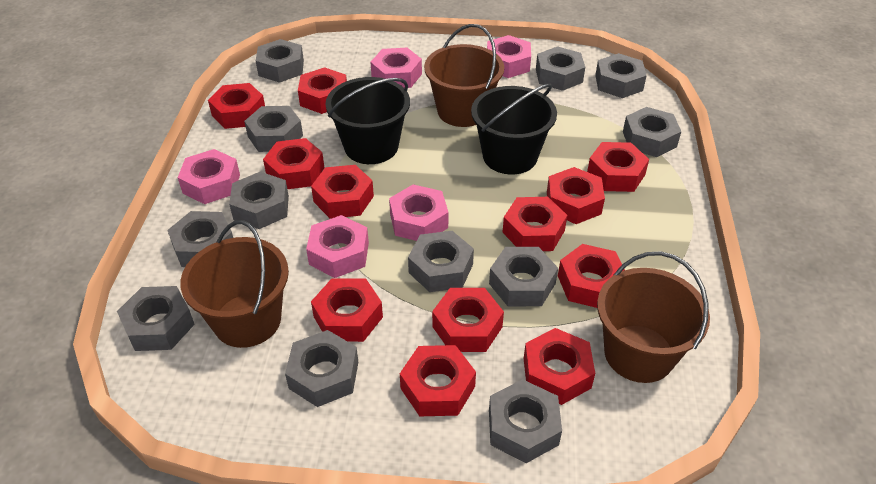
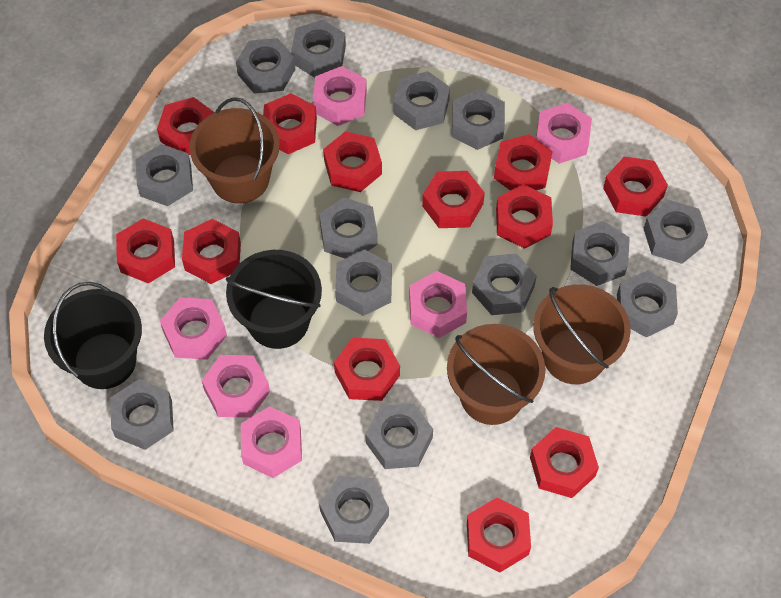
grey nut: [117,286,195,351] [167,211,233,267] [229,172,289,229] [244,106,303,152] [256,39,304,83] [285,330,358,407] [408,231,474,292] [489,247,558,306] [489,379,562,463] [536,46,585,91] [595,53,647,98] [623,107,681,157] = 12 -> [110,379,174,450] [135,144,193,206] [236,38,295,94] [291,20,346,78] [319,197,378,259] [319,476,389,544] [335,250,392,316] [365,403,433,469] [394,71,450,130] [452,89,505,150] [472,253,537,315] [570,221,630,286] [617,270,678,338] [643,200,708,264] = 14
pink nut: [178,149,240,204] [306,215,369,278] [371,48,422,88] [389,184,449,241] [487,35,531,78] = 5 -> [160,297,227,360] [201,355,270,418] [241,406,302,478] [313,66,367,126] [409,271,467,338] [536,103,592,164] = 6

